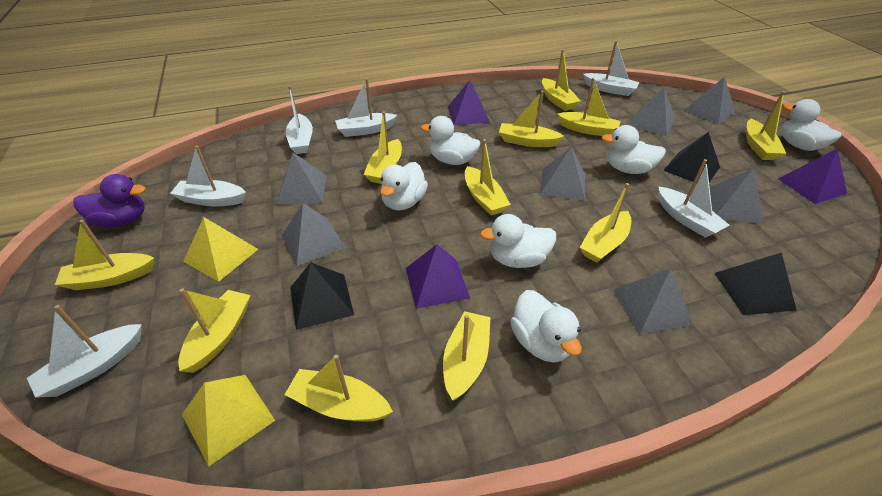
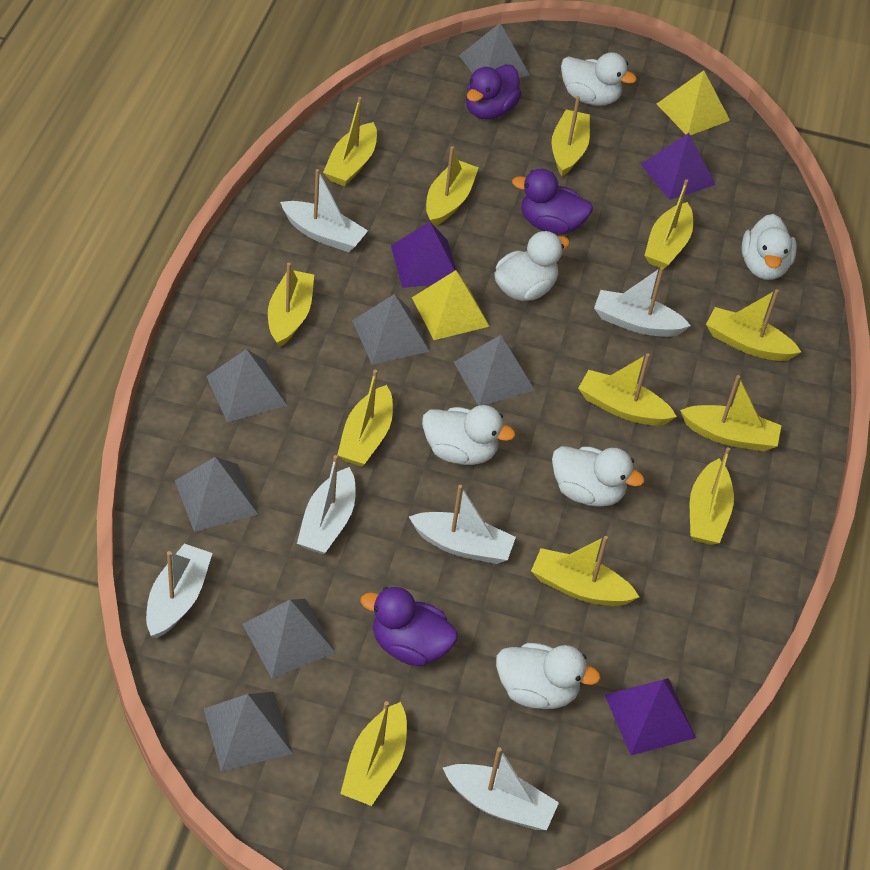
black pyramid: [290,263,354,330] [663,132,720,182] [714,252,797,315] = 3 -> none = 0
purple duck: [74,174,146,227] = 1 -> [361,587,458,666] [466,64,522,120] [512,169,593,234] = 3
yellow boat: [55,220,154,290] [178,288,250,373] [284,355,393,421] [364,111,402,184] [443,311,490,401] [465,139,511,215] [499,91,564,147] [542,49,581,111] [557,78,620,136] [580,183,631,263] [746,91,786,160] = 11 -> [268,263,314,347] [323,97,377,186] [337,370,393,467] [340,701,407,806] [426,146,479,226] [531,536,639,606] [552,96,590,176] [578,353,677,426] [644,179,693,269] [680,375,782,451] [690,447,734,545] [706,289,801,361] = 12

